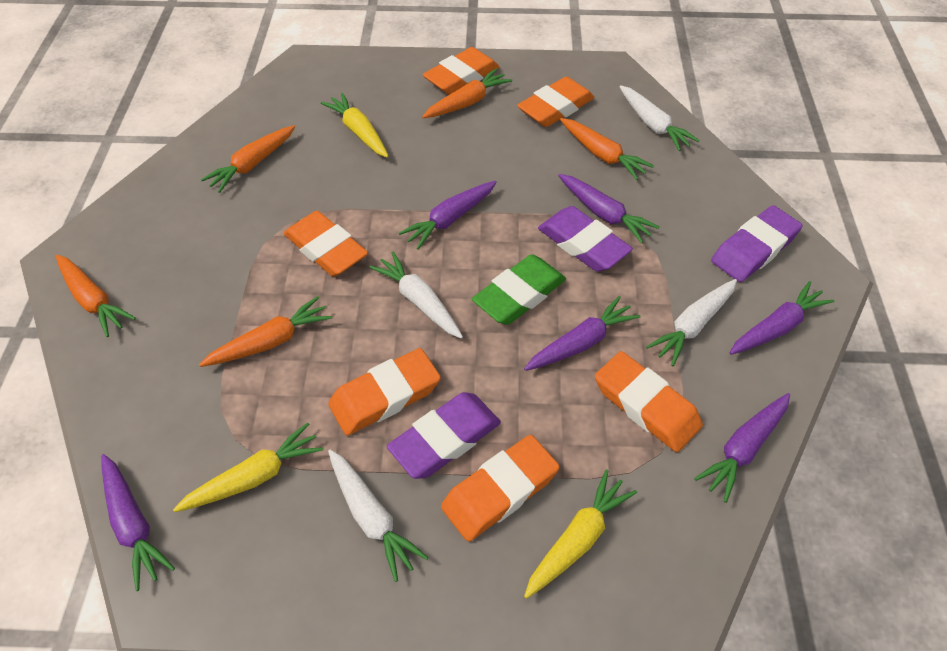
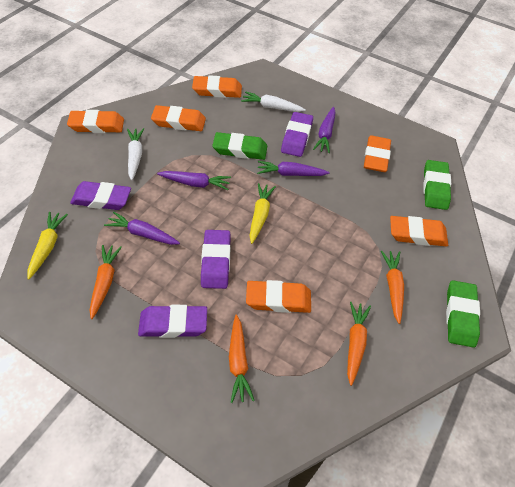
green eraser: [472,254,566,325] = 1 -> [212,132,267,160] [423,160,451,210] [446,280,480,348] = 3
orange carrot: [56,255,136,337] [199,296,332,367] [201,125,295,193] [422,68,512,118] [560,118,654,180] = 5 -> [90,245,122,319] [229,315,255,403] [347,302,371,386] [381,251,404,324] = 4
purple carrot: [101,454,175,591] [399,181,497,250] [524,296,641,371] [558,174,660,244] [694,393,790,503] [729,281,834,355] = 6 -> [104,211,180,245] [157,171,231,190] [257,161,329,176] [313,107,336,153] = 4
purple eraser: [387,392,501,479] [538,206,633,272] [711,205,802,282] = 3 -> [70,181,131,210] [138,305,207,338] [201,230,231,289] [281,112,313,157] = 4
white carrot: [328,450,429,582] [369,252,463,339] [619,85,700,151] [646,279,737,366] = 4 -> [127,128,144,180] [241,91,306,112] = 2
yellow carrot: [173,423,324,512] [321,93,389,158] [524,469,637,599] = 3 -> [27,212,68,280] [250,183,276,244] = 2

